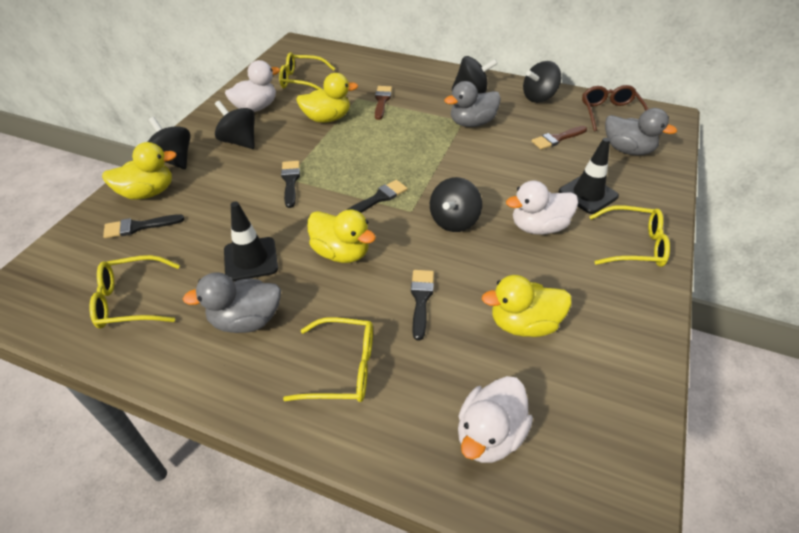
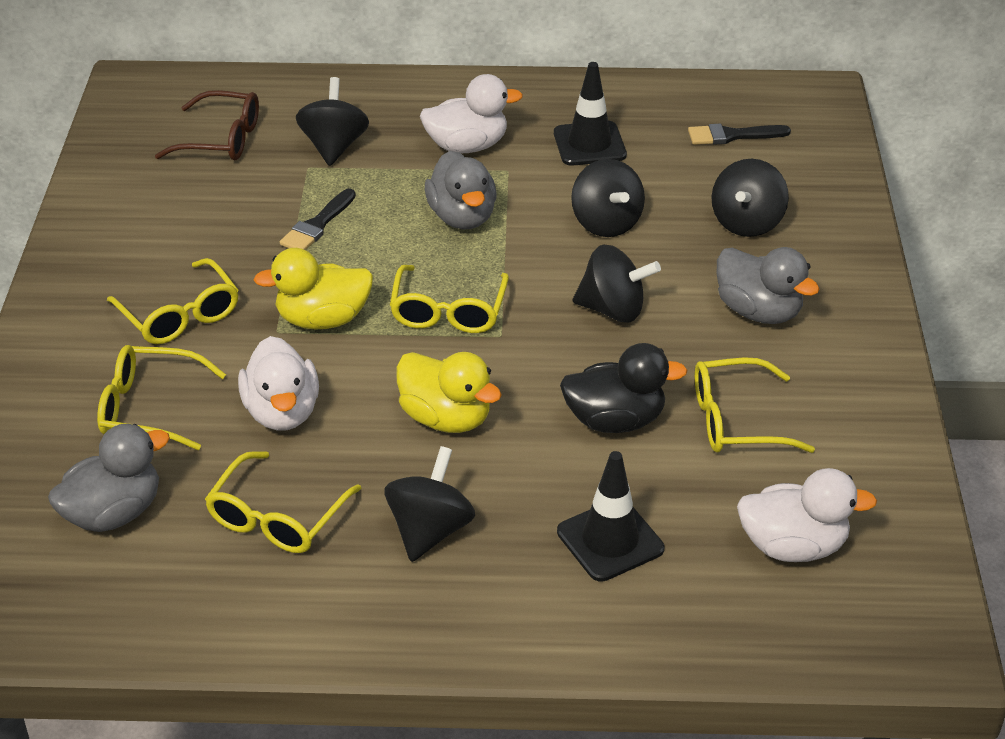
black brush: [103,214,184,238] [281,161,300,208] [347,180,407,213] [411,270,434,341] = 4 -> [280,188,356,250] [688,123,791,145] = 2
black duck: none = 0 -> [560,343,687,433] = 1
brown brush: [375,86,392,120] [532,126,587,150] = 2 -> none = 0
yellow duck: [102,142,177,200] [296,73,358,123] [307,209,376,263] [482,275,571,337] = 4 -> [254,248,373,330] [396,352,501,433] = 2
yellow glasses: [89,255,180,329] [279,52,335,90] [283,317,373,402] [589,205,670,267] = 4 -> [97,345,226,450] [107,258,238,344] [205,451,361,553] [390,265,509,333] [695,357,815,453] = 5

